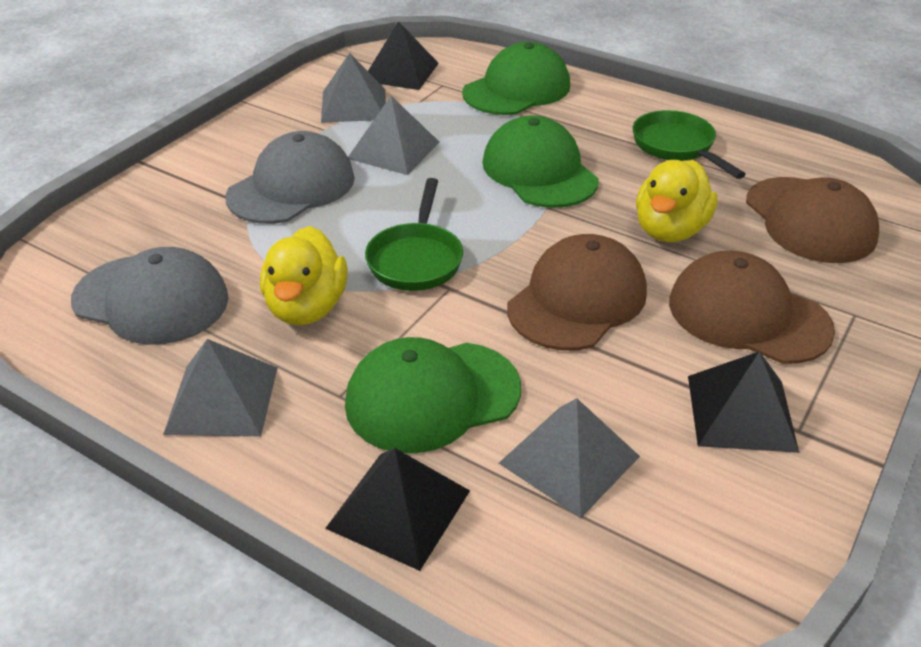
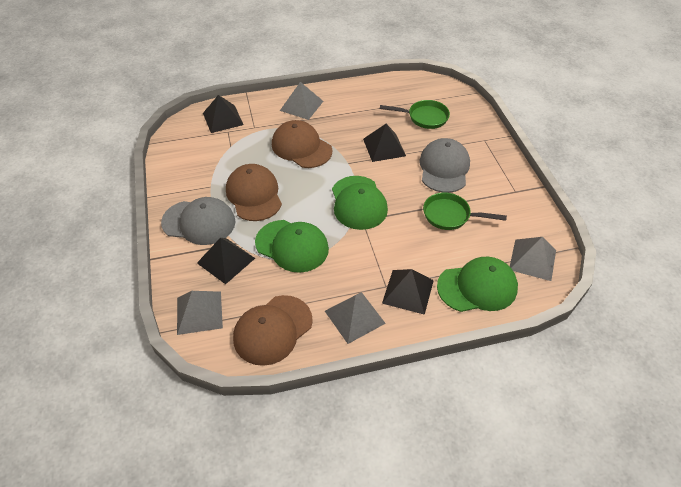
black pyramid: [325,448,470,571] [368,21,439,90] [688,351,799,453] = 3 -> [197,238,255,284] [203,95,244,133] [363,124,406,162] [382,269,434,315] = 4
yellow duck: [260,226,348,325] [636,160,718,242] = 2 -> none = 0

